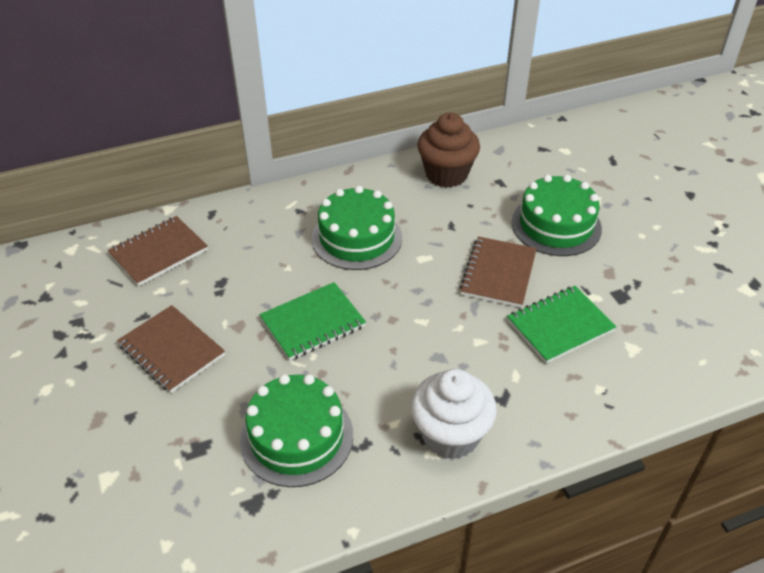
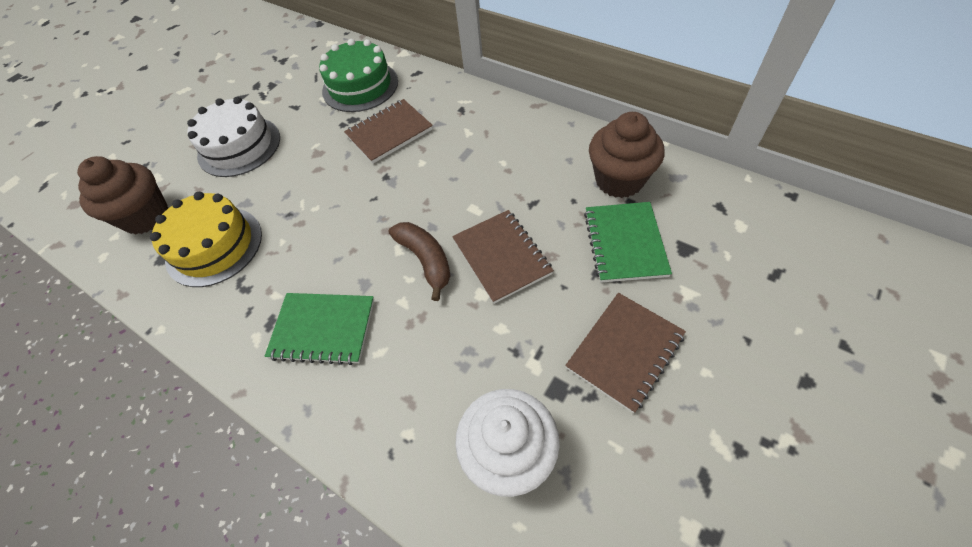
brown banana: none = 0 -> [389,222,451,301] = 1
brown cupcake: [417,113,480,188] = 1 -> [77,156,168,234] [589,112,664,198] = 2
green cake: [240,374,353,487] [312,186,402,270] [511,175,602,256] = 3 -> [319,39,398,112] = 1
white cake: none = 0 -> [187,97,280,177] = 1
yellow cake: none = 0 -> [150,192,262,287] = 1

